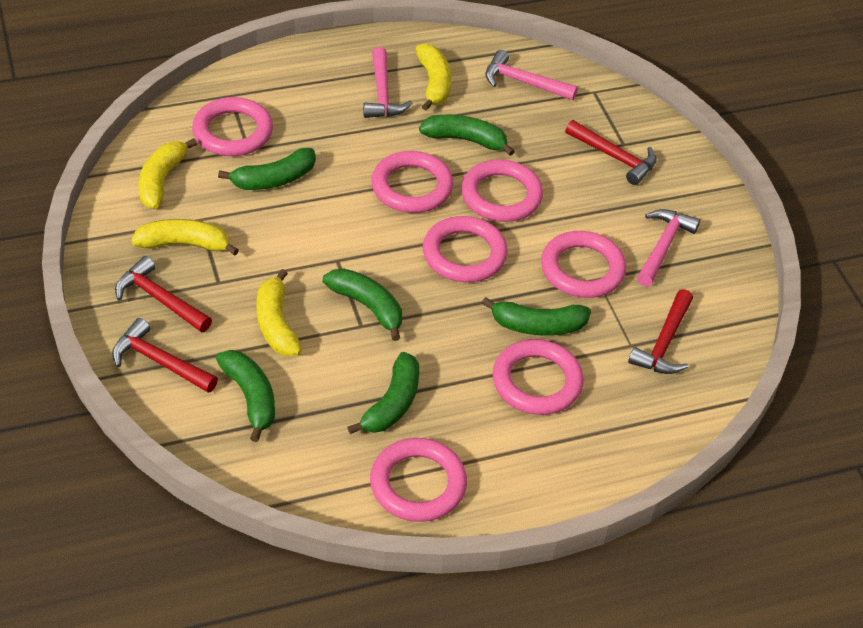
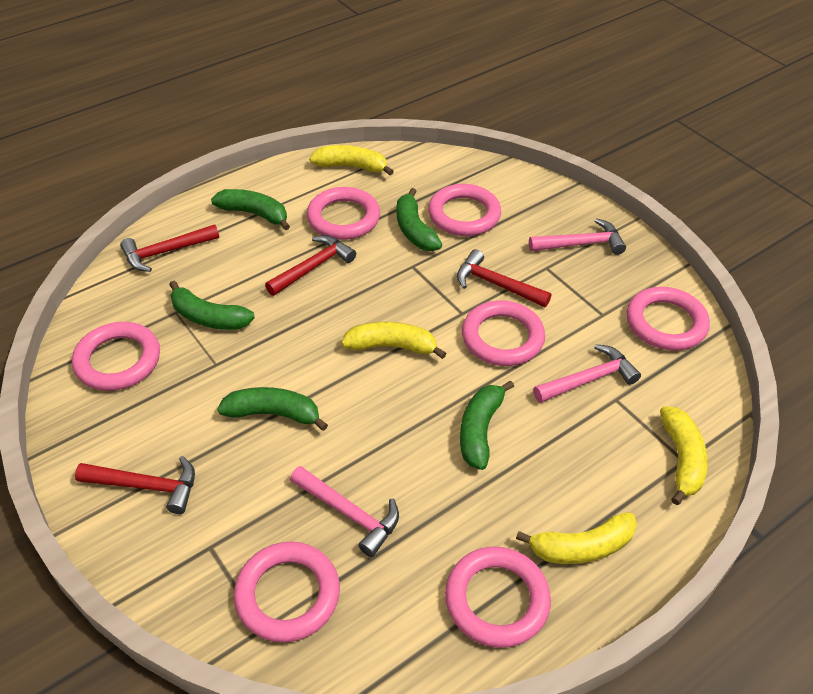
green banana: [216,350,275,442] [218,148,316,190] [323,268,402,341] [347,352,419,434] [419,115,515,156] [482,297,591,336] = 6 -> [169,281,255,330] [211,189,290,230] [217,387,328,431] [397,188,442,251] [460,380,514,470] = 5

